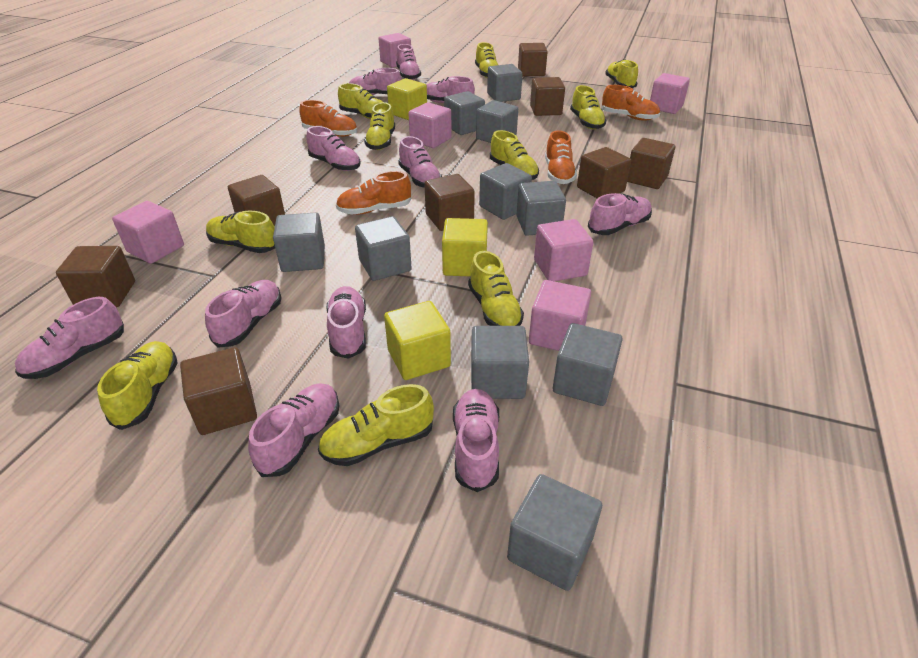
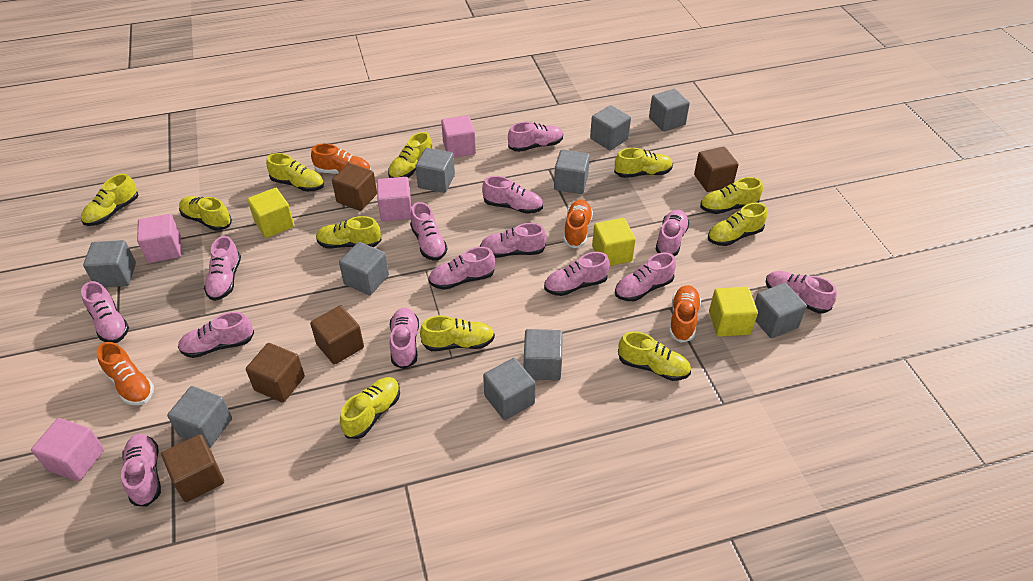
brown cube: [56,246,135,307] [180,347,257,435] [228,175,285,226] [424,174,475,231] [518,43,548,76] [530,77,565,116] [577,147,631,198] [627,138,675,189] = 8 -> [161,434,224,502] [246,343,305,403] [310,305,364,365] [332,163,377,211] [694,147,739,192] = 5
pink cube: [112,201,184,264] [378,33,411,68] [408,102,452,148] [529,280,591,351] [534,219,593,281] [650,73,690,114] = 6 -> [31,418,104,481] [137,214,181,263] [377,177,412,221] [441,115,476,157] = 4
pink shoe: [15,297,124,379] [205,280,281,348] [248,383,339,477] [306,126,361,171] [326,286,366,359] [349,68,402,95] [396,44,421,80] [398,136,442,188] [426,76,475,103] [453,389,499,492] [588,193,652,235] = 11 -> [81,281,129,343] [121,434,161,507] [178,312,254,358] [204,236,241,301] [390,308,419,369] [410,202,447,261] [428,247,495,290] [480,223,547,258] [482,176,543,214] [508,122,563,152] [544,252,610,296] [615,253,676,301] [656,209,689,256] [766,271,837,313] = 14
yellow shoe: [97,341,178,430] [206,211,275,253] [318,384,434,466] [338,83,383,119] [364,102,395,150] [468,251,524,326] [475,42,498,78] [490,130,539,180] [570,85,606,129] [605,59,638,88] = 10 -> [81,174,139,226] [179,196,232,231] [266,153,324,192] [316,216,382,249] [340,377,400,439] [388,132,432,178] [420,315,495,351] [614,148,673,178] [618,331,691,381] [700,177,763,214] [708,203,767,246] = 11

